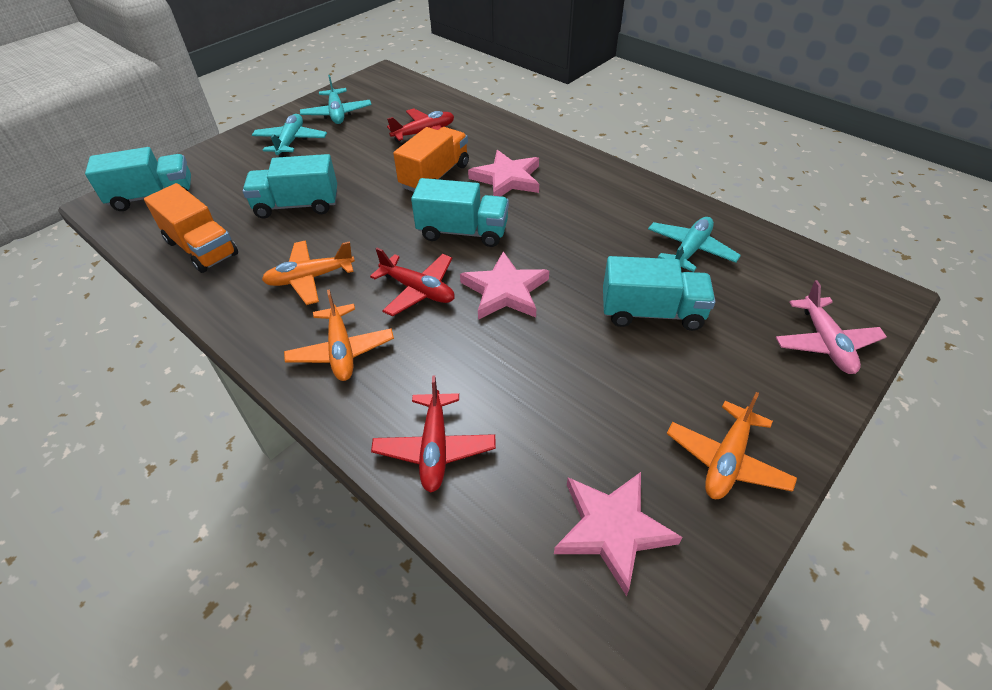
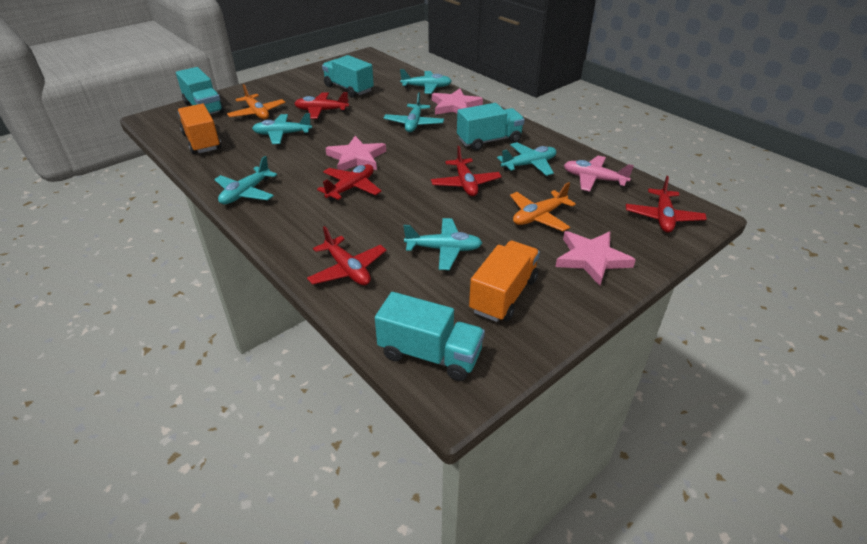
orange plane: [262,241,355,305] [284,289,394,381] [667,392,797,499] = 3 -> [227,84,286,119] [510,182,576,231] = 2
red plane: [370,248,455,317] [371,375,496,492] [387,108,454,142] = 3 -> [294,92,349,119] [307,226,387,285] [317,164,382,201] [431,146,502,196] [626,176,707,232] = 5
turquoise plane: [252,114,327,157] [300,75,371,124] [648,217,741,272] = 3 -> [214,156,277,204] [252,113,312,144] [384,92,444,132] [400,69,452,94] [403,218,482,270] [497,142,556,176] = 6

